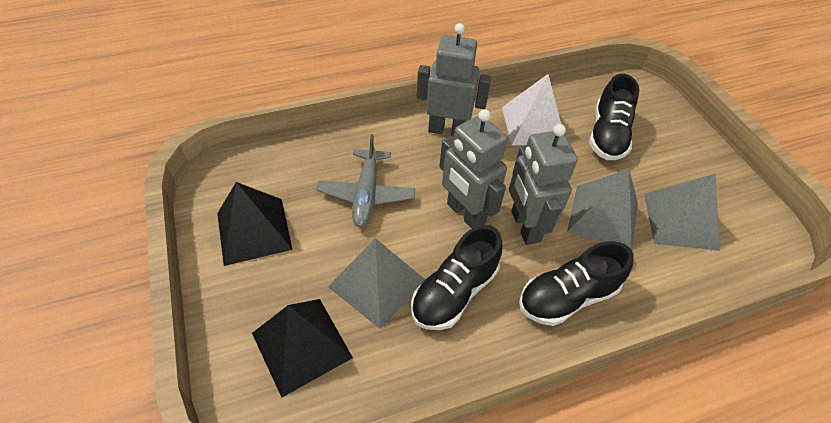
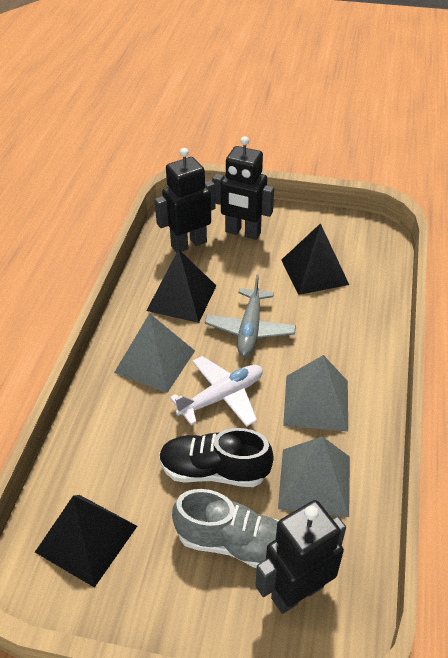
black pyramid: [217,182,293,266] [252,299,353,398] = 2 -> [35,495,137,588] [146,249,216,323] [281,223,349,295] = 3
black robot: none = 0 -> [154,148,216,253] [212,136,274,240] [255,500,346,614] = 3
black shoe: [411,225,502,330] [519,241,634,326] [589,74,639,160] = 3 -> [159,428,274,487] = 1
grey robot: [417,23,491,136] [439,109,507,229] [509,124,578,245] = 3 -> none = 0
grey shoe: none = 0 -> [172,489,279,568] = 1
white plane: none = 0 -> [170,356,263,427] = 1
white pyramid: [502,74,561,145] = 1 -> none = 0

